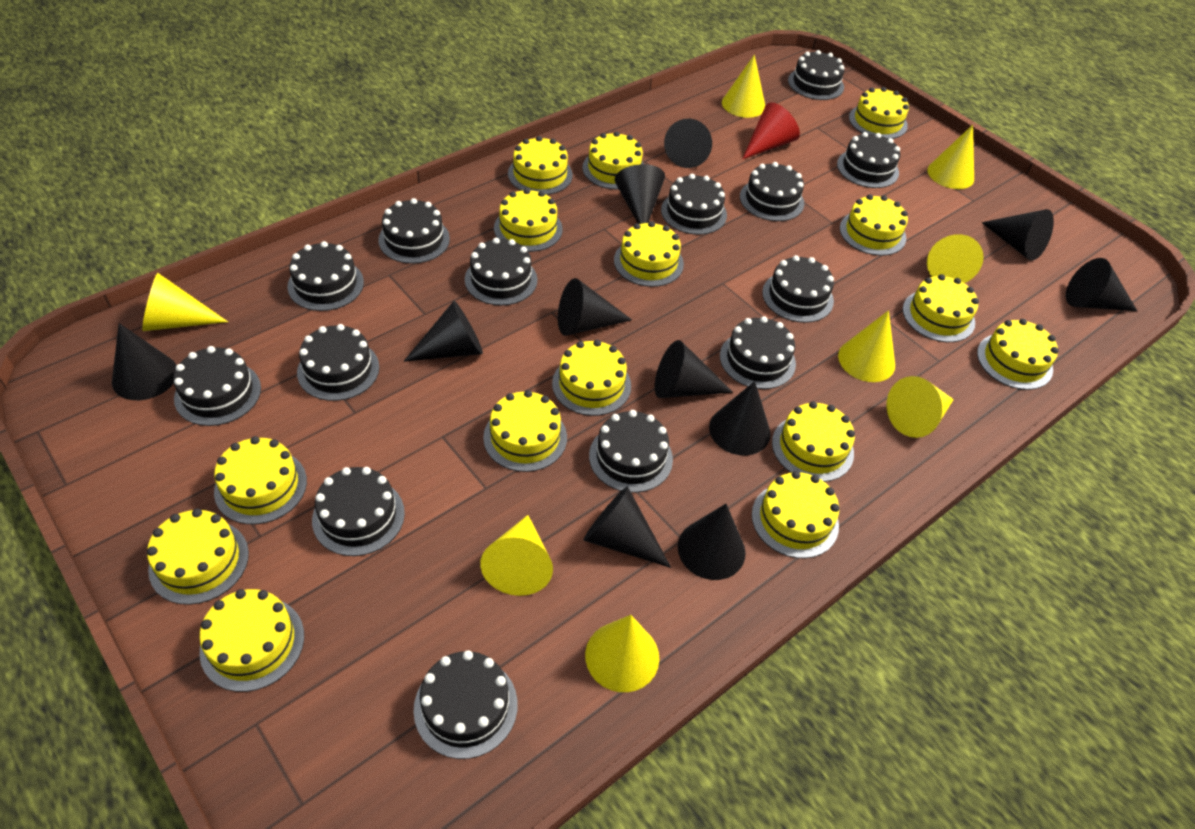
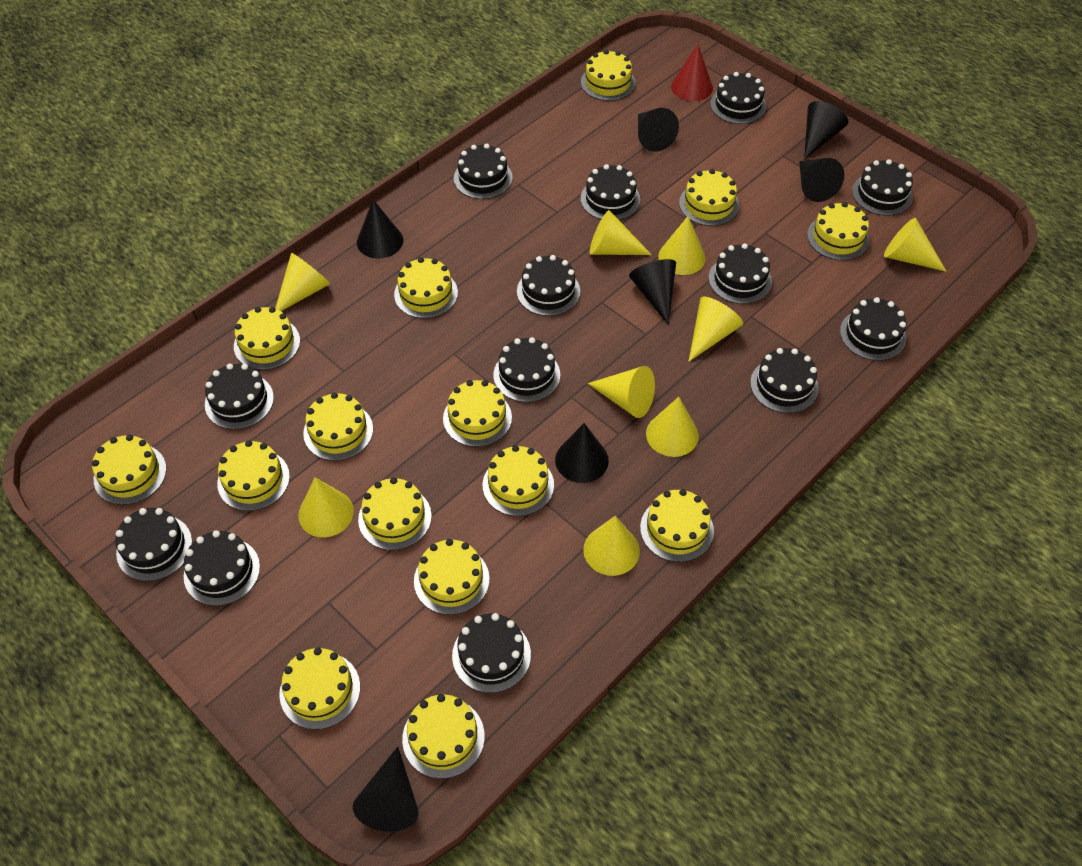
black cake: [173,346,261,426] [287,241,364,311] [297,324,379,401] [312,467,405,556] [378,198,450,264] [414,650,518,759] [465,238,537,305] [589,410,673,493] [661,174,727,235] [720,316,796,389] [740,162,804,221] [762,255,834,323] [788,50,845,100] [837,132,900,188] = 14 -> [115,508,192,581] [184,530,260,606] [205,363,274,429] [452,613,531,693] [454,144,513,199] [493,337,560,402] [517,255,580,316] [581,164,640,220] [709,243,772,304] [710,72,766,124] [750,348,819,413] [840,297,906,361] [852,159,913,216] = 13
black cone: [112,323,177,400] [403,301,483,362] [558,278,632,336] [583,487,671,568] [615,164,665,224] [655,340,733,398] [664,119,712,168] [678,504,746,580] [709,381,771,455] [982,209,1054,261] [1066,258,1137,311] = 11 -> [353,747,419,832] [357,200,403,259] [555,423,609,483] [629,259,676,325] [638,108,679,151] [799,158,844,202] [804,101,849,160] = 7
yellow cone: [142,273,228,331] [480,515,553,596] [585,615,659,692] [722,54,765,118] [838,310,895,382] [887,376,954,438] [927,125,974,189] [927,234,984,283] = 8 -> [275,253,330,311] [298,477,354,537] [583,516,640,576] [588,366,655,418] [590,210,652,255] [646,397,699,457] [658,216,706,275] [688,297,743,362] [884,218,947,272] = 9

